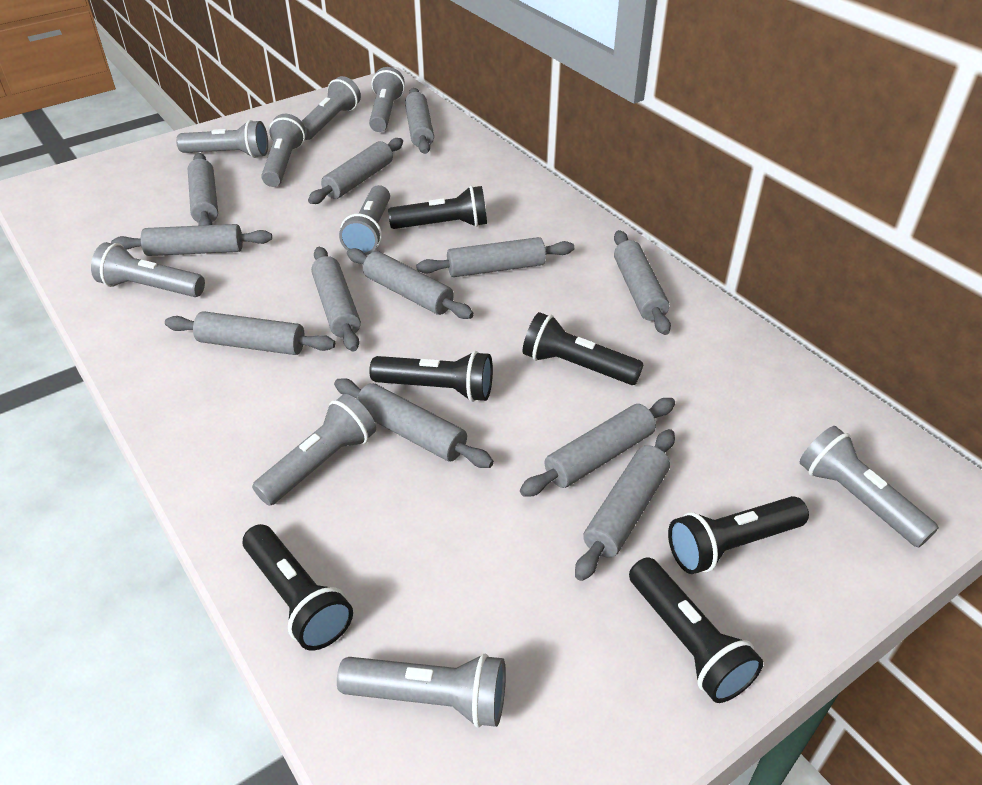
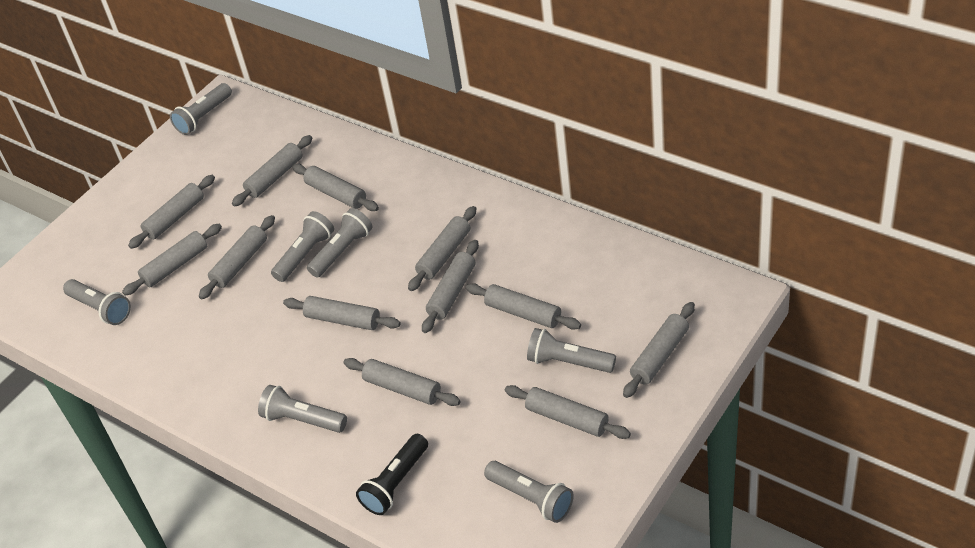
black flashlight: [243,524,353,650] [369,351,493,402] [388,186,487,229] [523,312,644,385] [629,557,763,703] [668,496,809,574] = 6 -> [356,434,428,515] = 1
grey flashlight: [91,242,205,297] [176,120,268,158] [252,394,376,506] [261,114,305,187] [302,76,361,140] [337,654,506,728] [339,185,390,255] [369,67,405,132] [800,426,939,547] = 9 -> [63,279,131,325] [170,83,232,135] [258,385,347,433] [271,211,334,282] [307,208,372,278] [484,461,574,523] [527,328,616,373] = 7

